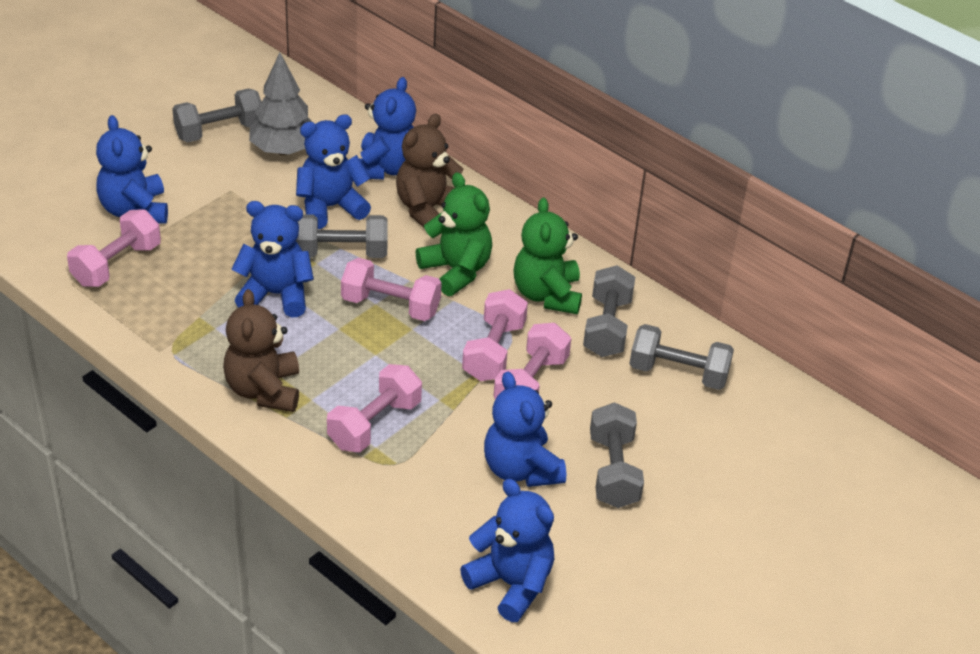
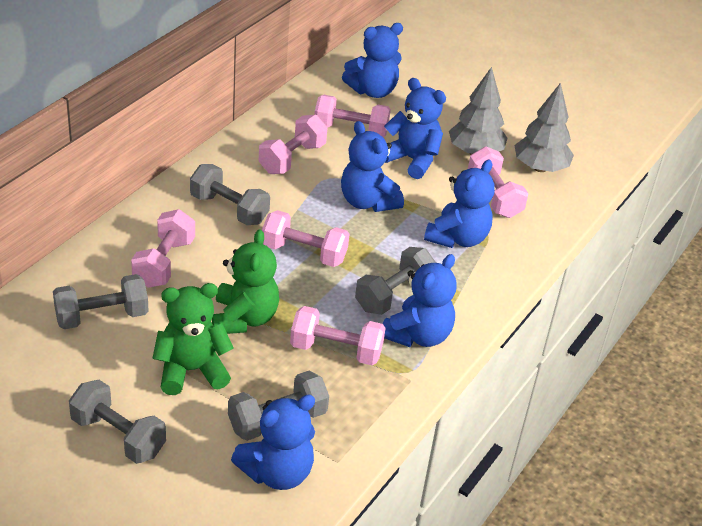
brown teddy bear: [223,289,299,412] [396,114,463,228] = 2 -> none = 0
grey tree: [249,52,312,155] = 1 -> [449,67,507,155] [515,83,574,172] = 2
pink dumbbell: [67,209,161,287] [327,364,422,452] [341,258,442,321] [462,289,528,381] [493,323,571,399] = 5 -> [131,209,195,288] [258,115,327,174] [262,210,350,267] [290,306,386,365] [314,95,391,137] [468,147,529,218] = 6

